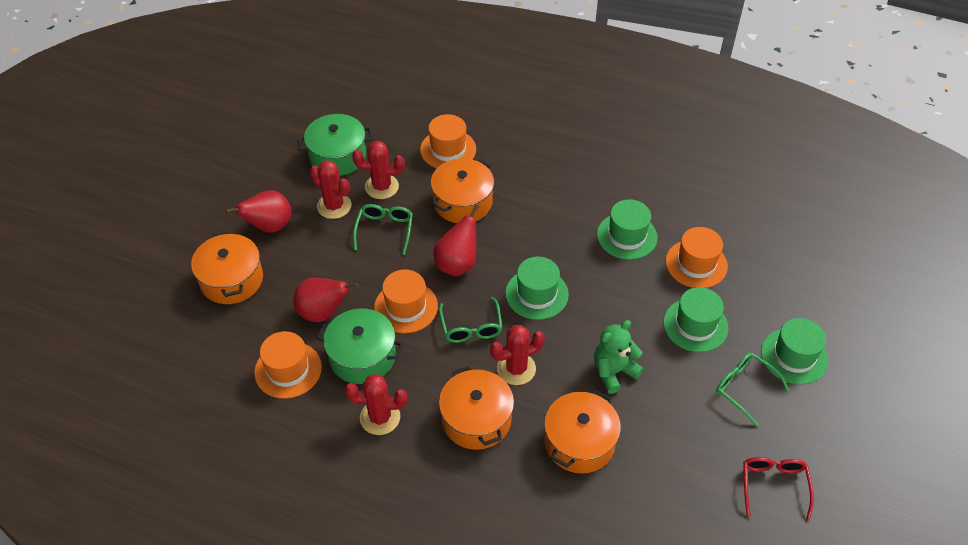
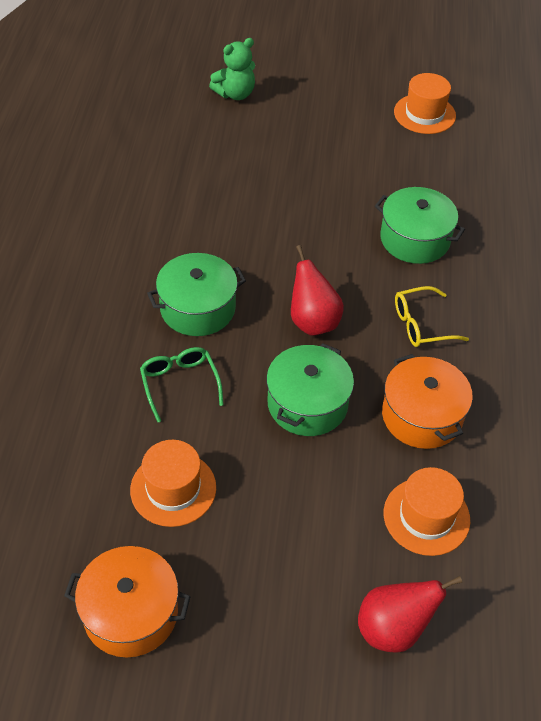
green glasses: [353,204,413,255] [439,297,502,343] [716,352,789,426] = 3 -> [140,347,224,422] = 1
green hat: [505,257,569,320] [597,199,657,260] [663,287,728,352] [761,318,828,385] = 4 -> none = 0
green pot: [298,114,373,176] [316,308,404,384] = 2 -> [147,253,246,336] [266,343,354,436] [375,187,465,264] = 3
orange hat: [254,331,322,399] [374,269,438,333] [420,114,476,168] [666,227,728,288] = 4 -> [130,440,216,527] [384,467,470,556] [394,73,456,134] = 3
orange pot: [191,232,263,304] [431,159,494,223] [439,366,514,450] [544,390,621,474] = 4 -> [64,546,191,657] [382,354,473,449] = 2
red cactus: [310,160,352,219] [345,374,407,435] [352,141,405,199] [490,325,545,385] = 4 -> none = 0
red glasses: [743,457,814,521] = 1 -> none = 0
red pear: [225,190,291,233] [293,278,358,322] [433,204,479,276] = 3 -> [291,245,344,336] [358,576,462,653] = 2
yellow glasses: none = 0 -> [395,286,469,347] = 1

